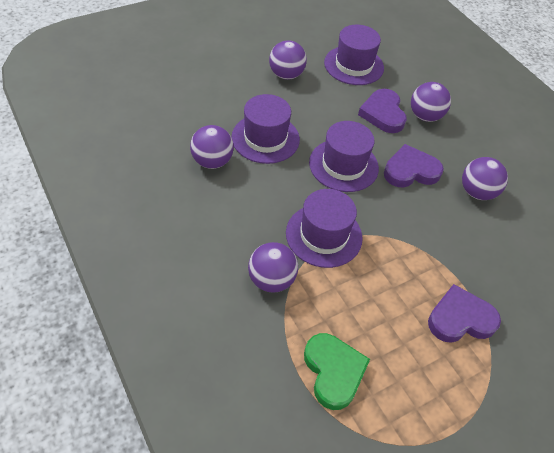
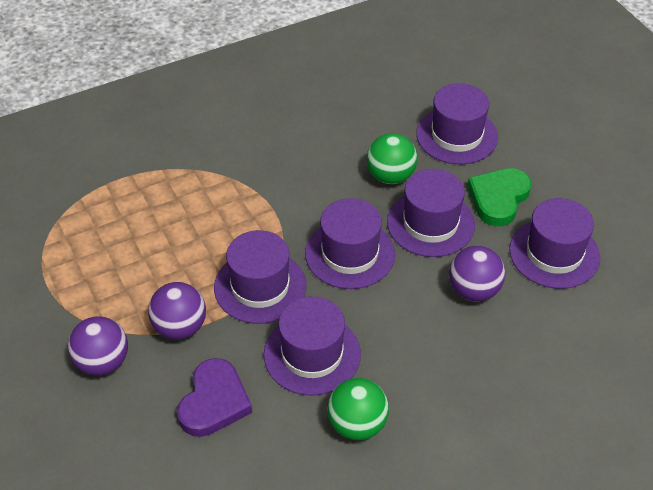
green ball: none = 0 -> [327,378,389,440] [366,133,417,184] = 2
purple ball: [190,125,234,169] [248,242,298,293] [269,40,307,80] [411,82,451,122] [462,157,508,200] = 5 -> [68,316,128,376] [148,282,206,340] [449,246,505,302] = 3
purple hat: [231,94,300,164] [286,189,363,268] [309,121,379,192] [324,25,384,85] = 4 -> [214,230,306,324] [264,296,361,396] [305,198,395,289] [387,169,475,257] [416,83,498,164] [509,198,600,289] = 6
purple heart: [358,89,407,133] [384,144,444,187] [428,284,501,343] = 3 -> [177,358,252,437] = 1

